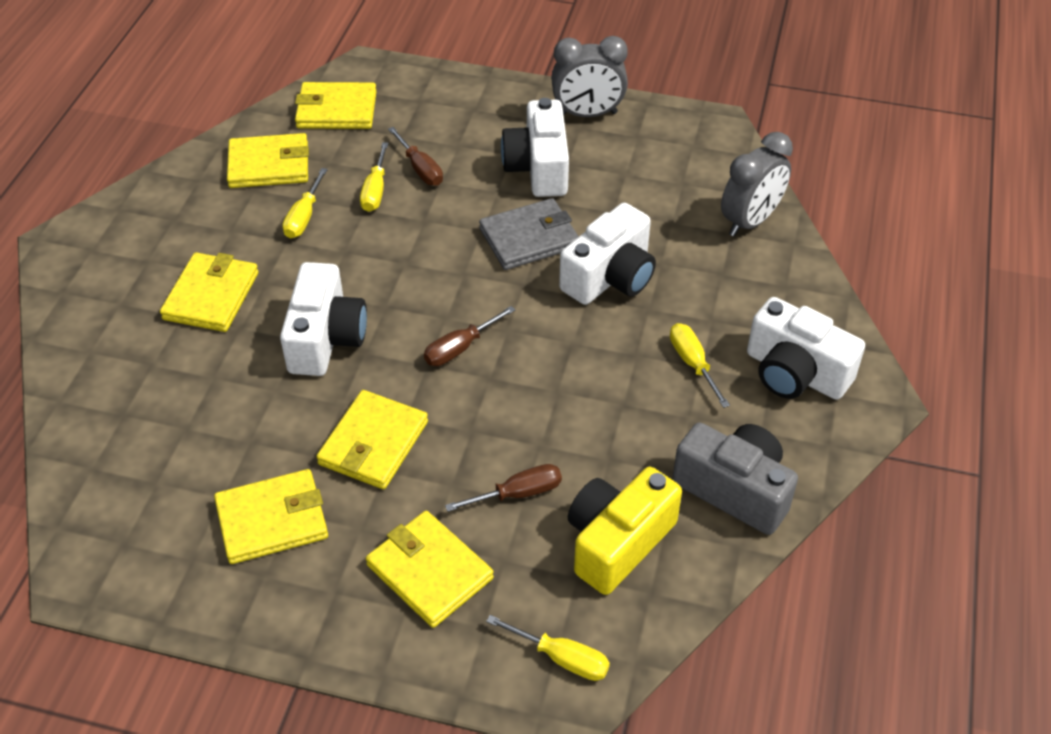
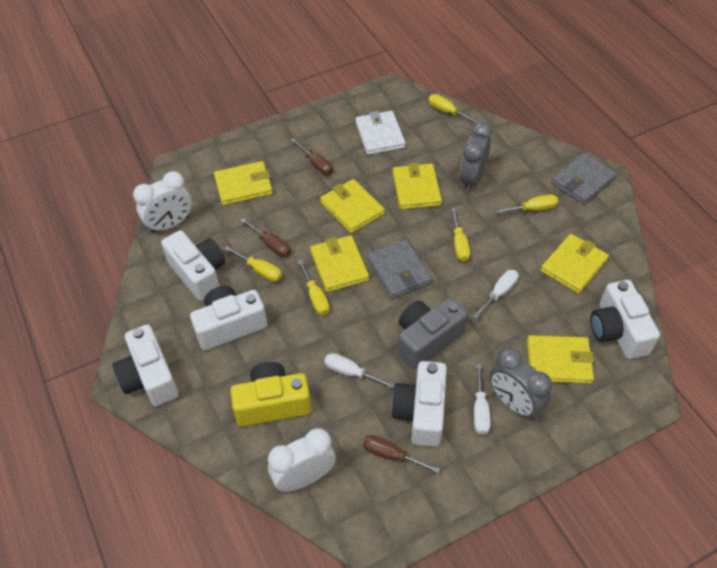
grey wallet: [479,198,579,270] = 1 -> [367,240,432,299] [551,153,616,205] = 2
white camera: [280,262,367,376] [501,98,569,197] [559,203,656,305] [747,297,865,400] = 4 -> [112,324,179,406] [161,230,225,301] [190,286,267,350] [391,361,447,447] [590,280,660,359] = 5
white clock: none = 0 -> [133,171,192,233] [268,428,336,492] = 2
white screwdriver: none = 0 -> [324,353,395,389] [473,270,519,319] [474,364,490,435] = 3
white wallet: none = 0 -> [355,111,406,155] = 1
yellow screwdriver: [282,168,328,238] [360,142,389,212] [486,615,610,681] [670,323,730,408] = 4 -> [225,246,282,282] [298,260,330,315] [428,94,479,123] [451,208,470,261] [495,194,558,214] = 5

